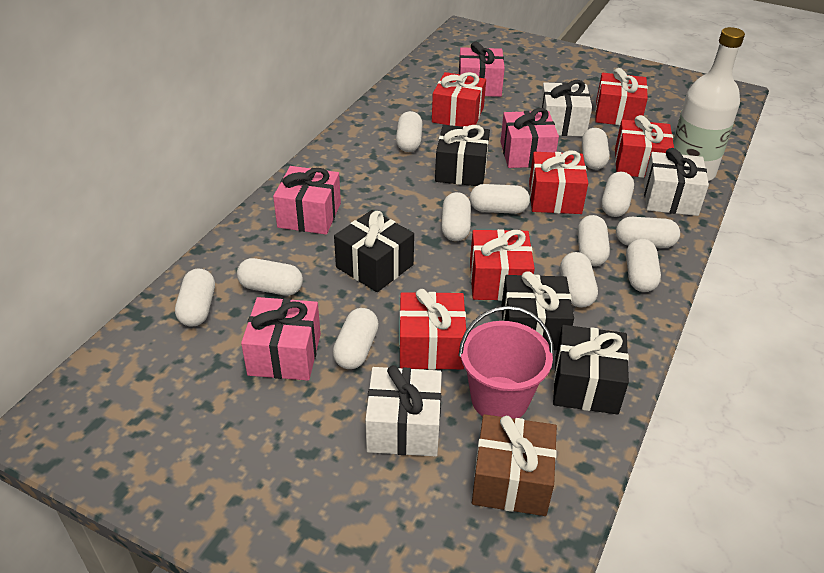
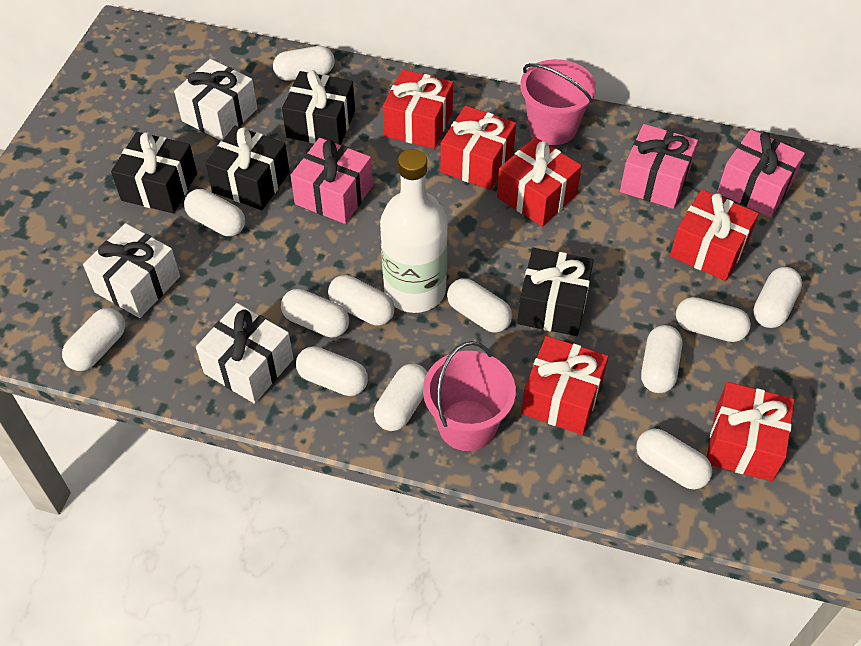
brown gift: [472,414,557,516] = 1 -> none = 0
pink bucket: [459,306,554,419] = 1 -> [423,341,516,451] [520,59,596,145] = 2
pink gift: [241,297,321,381] [273,166,341,235] [459,42,505,97] [500,108,559,168] = 4 -> [290,138,373,224] [620,124,698,209] [717,129,805,217] = 3

